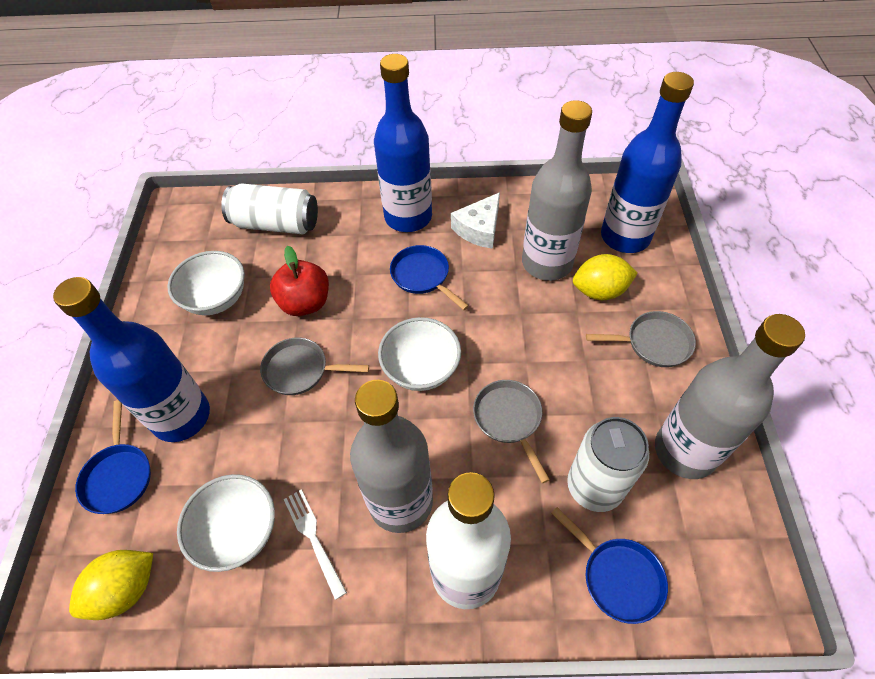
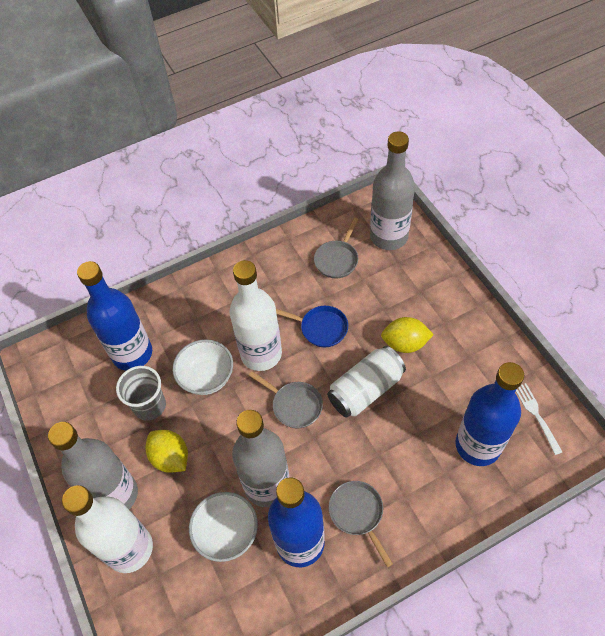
blue pan: [75,400,151,514] [390,245,469,310] [551,507,668,624] = 3 -> [276,306,348,347] = 1
grey cup: none = 0 -> [116,366,166,421] = 1
red apple: [270,246,329,316] = 1 -> none = 0
white bottle: [426,472,511,609] = 1 -> [62,485,153,573] [230,260,282,371] = 2
white bowl: [167,251,245,315] [177,474,275,572] [378,317,461,391] = 3 -> [172,339,233,395] [189,492,258,562] = 2
white can: [221,183,318,234] [567,417,649,512] = 2 -> [327,346,406,418] = 1
white cheese: [451,192,500,249] = 1 -> none = 0

